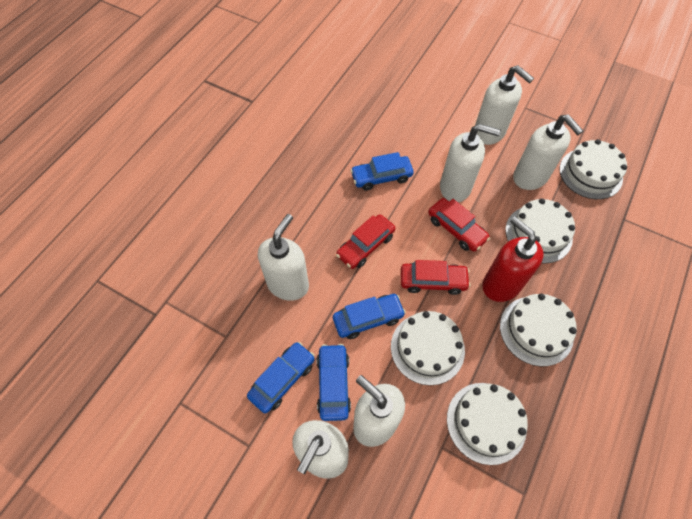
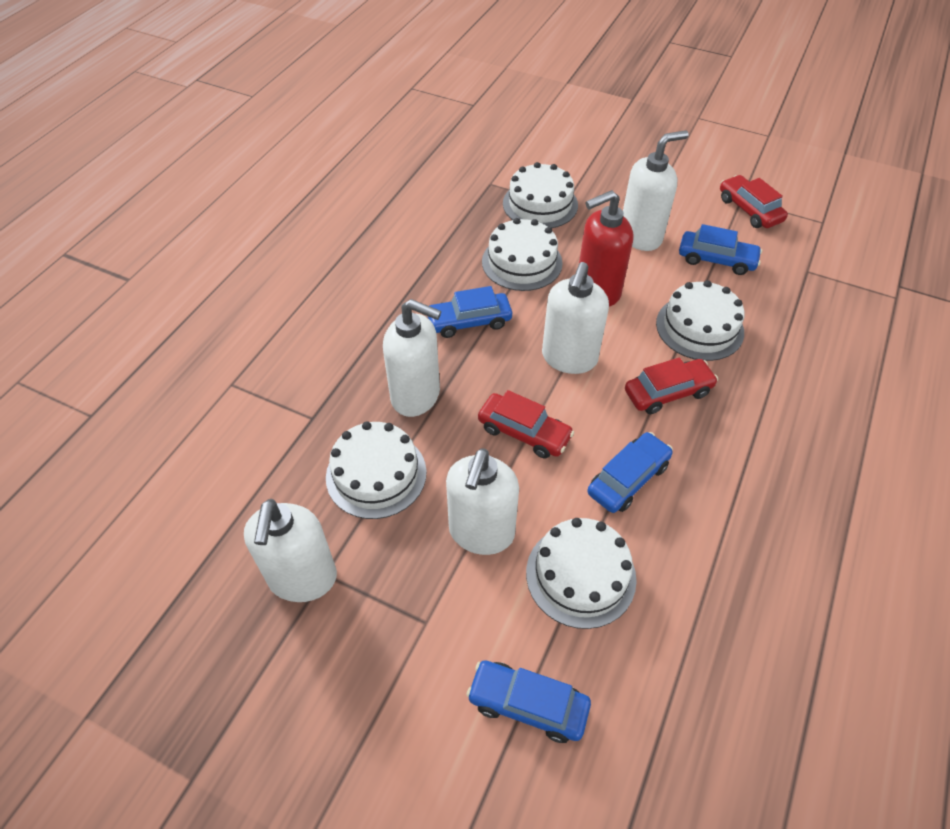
white soap dispenser: [258,214,309,301] [292,420,349,479] [353,375,405,447] [440,124,501,202] [475,65,534,145] [513,114,583,190] = 6 -> [244,499,337,602] [383,299,441,417] [446,448,519,555] [542,262,609,374] [623,130,689,251] = 5

